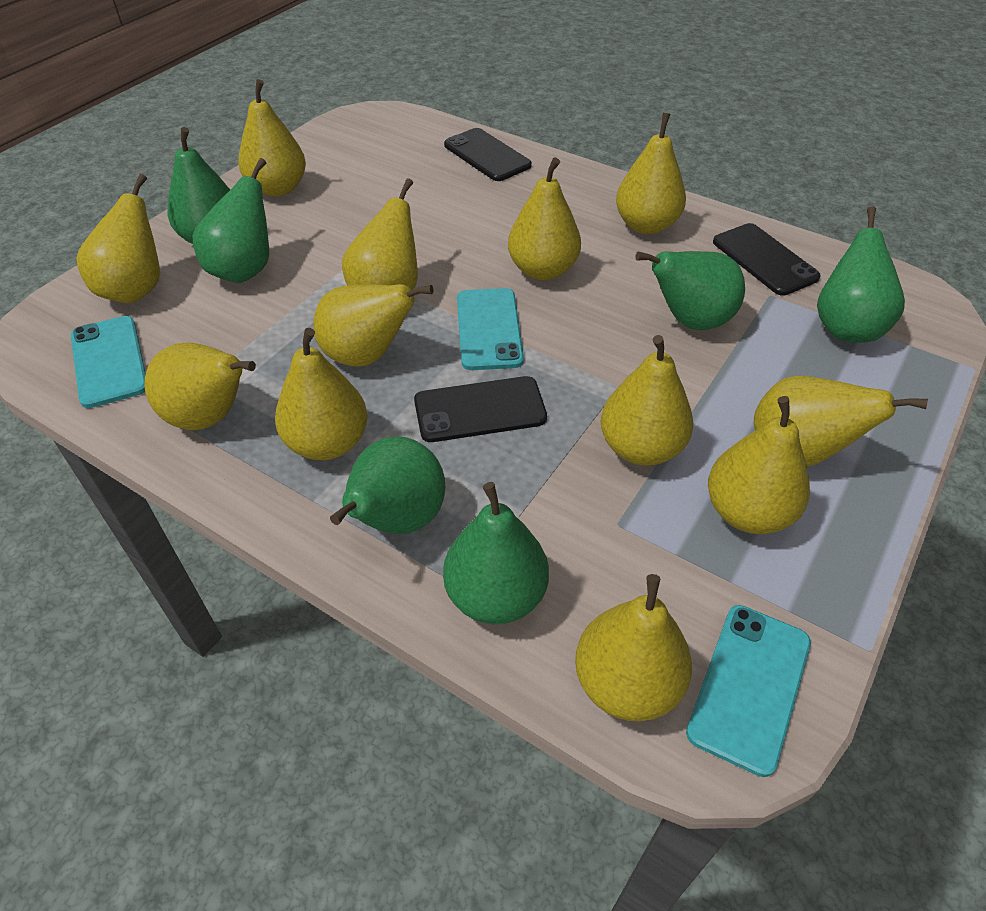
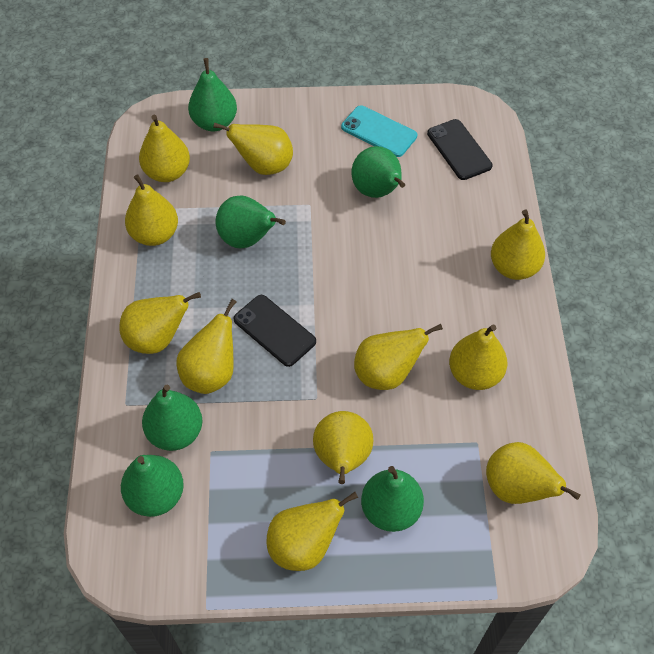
black phone: [414,376,547,442] [444,128,532,181] [713,223,821,296] = 3 -> [233,295,316,367] [427,119,493,180] = 2
turquoise phone: [71,316,146,408] [457,288,524,370] [686,605,811,777] = 3 -> [341,105,417,157] = 1
yellow pear: [76,174,160,303] [144,343,256,430] [238,79,306,197] [275,328,368,460] [313,284,433,367] [342,178,418,290] [508,157,581,280] [575,574,692,721] [601,335,693,466] [616,113,686,234] [708,396,810,534] [754,376,928,466] = 12 -> [119,292,201,354] [125,174,178,246] [139,115,190,182] [177,299,236,394] [213,122,293,175] [266,492,358,571] [313,411,373,484] [354,324,443,390] [449,325,507,390] [486,442,581,504] [491,210,545,280] = 11

